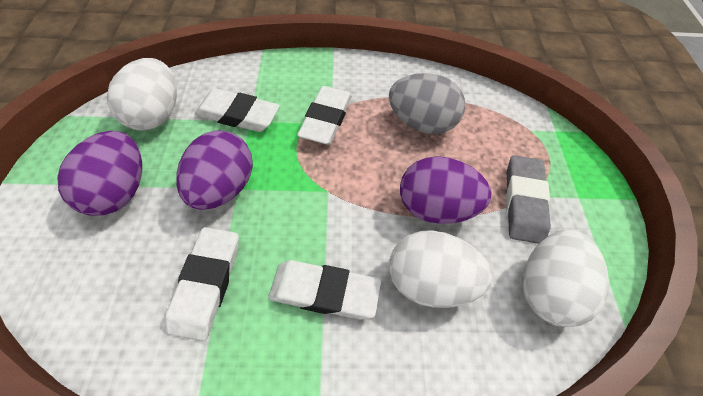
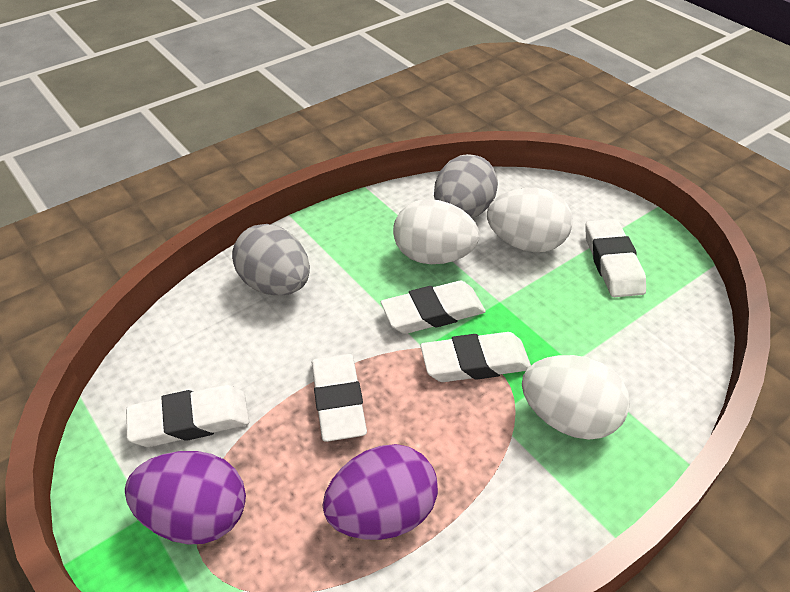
grey egg: [389,73,465,134] = 1 -> [232,224,310,296] [434,154,498,218] = 2
grey eraser: [506,155,551,244] = 1 -> none = 0
purple egg: [57,131,142,216] [176,130,253,210] [400,156,491,224] = 3 -> [125,451,246,545] [323,444,438,540] = 2
white eraser: [165,227,239,341] [195,89,280,132] [268,260,381,320] [297,86,352,145] = 4 -> [126,385,249,447] [312,354,367,442] [381,281,486,334] [420,332,531,382] [585,219,646,297] = 5

